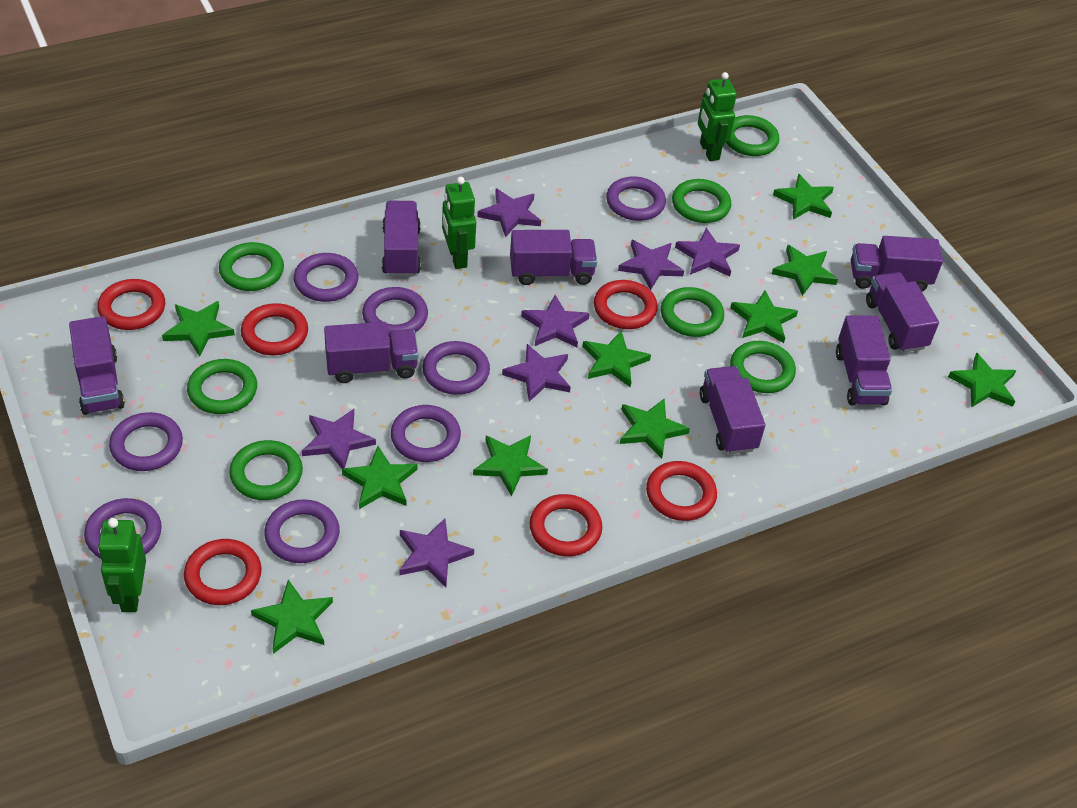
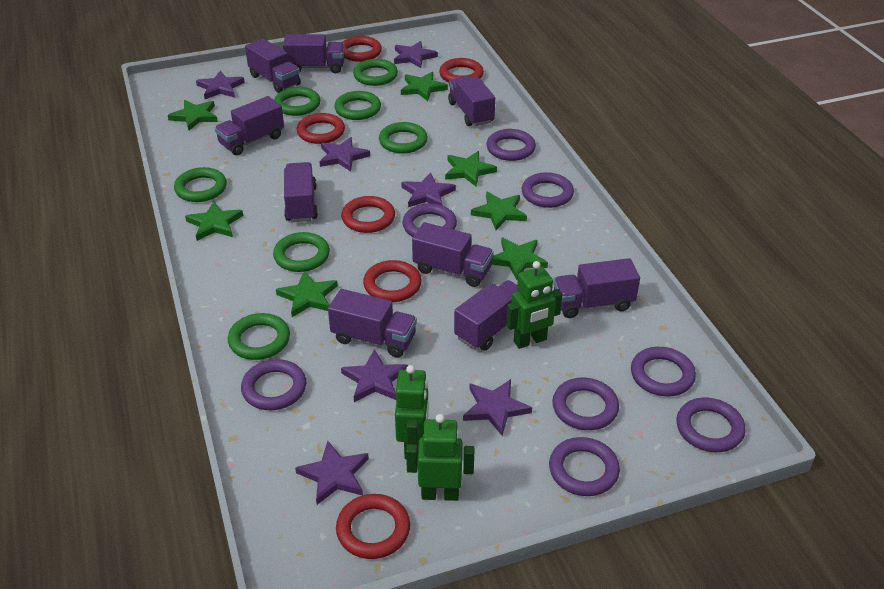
green star: [162,301,235,356] [251,580,333,654] [342,446,417,509] [473,435,548,496] [582,331,651,387] [620,398,690,459] [730,290,798,343] [772,245,838,296] [773,174,834,220] [948,353,1016,408] = 10 -> [168,100,218,130] [185,201,243,241] [276,271,338,317] [401,72,448,101] [445,151,497,186] [471,192,527,230] [492,238,548,280] = 7
purple truck: [69,316,125,415] [324,322,418,383] [382,201,421,277] [510,230,597,285] [700,366,765,454] [836,316,892,405] [851,236,943,291] [866,272,939,353] = 8 -> [215,96,284,155] [245,38,301,93] [283,34,345,73] [284,162,318,222] [328,289,417,358] [412,222,494,287] [448,76,495,126] [454,280,518,351] [553,258,640,318] = 9

